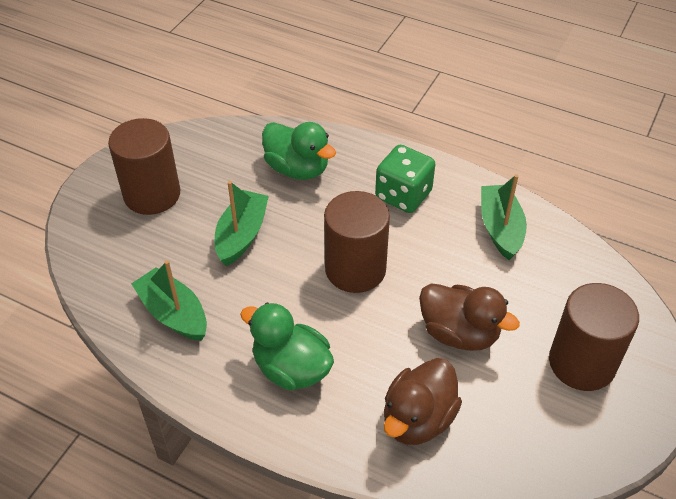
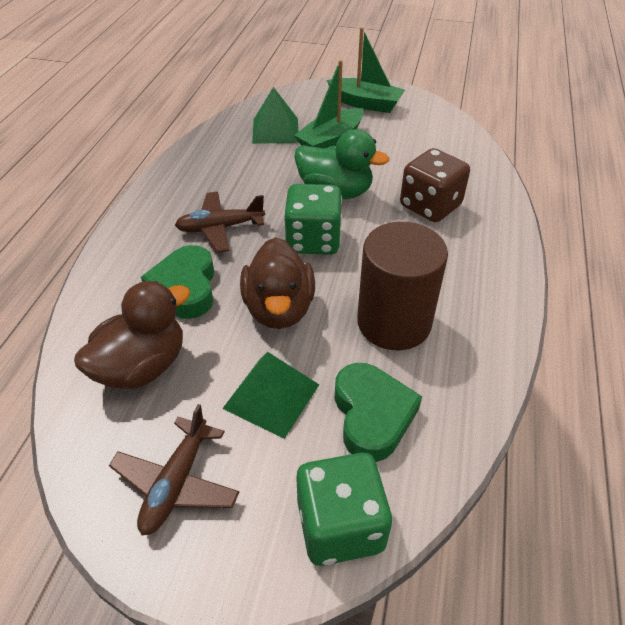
brown cylinder: [108,118,180,215] [324,191,390,293] [549,283,639,391] = 3 -> [357,222,448,350] = 1
brown dice: none = 0 -> [400,148,470,222] = 1
brown plane: none = 0 -> [109,404,239,535] [175,192,265,253] = 2
green boat: [131,260,207,341] [215,181,269,266] [481,174,527,260] = 3 -> [294,60,364,148] [327,27,405,113] = 2
green dice: [375,145,435,213] = 1 -> [284,184,342,255] [296,453,392,566] = 2
green duck: [240,303,334,391] [262,122,336,180] = 2 -> [294,129,389,199] = 1
green heart: none = 0 -> [141,245,214,319] [334,363,422,462] = 2
green pyramid: none = 0 -> [222,352,319,439] [252,87,299,144] = 2

